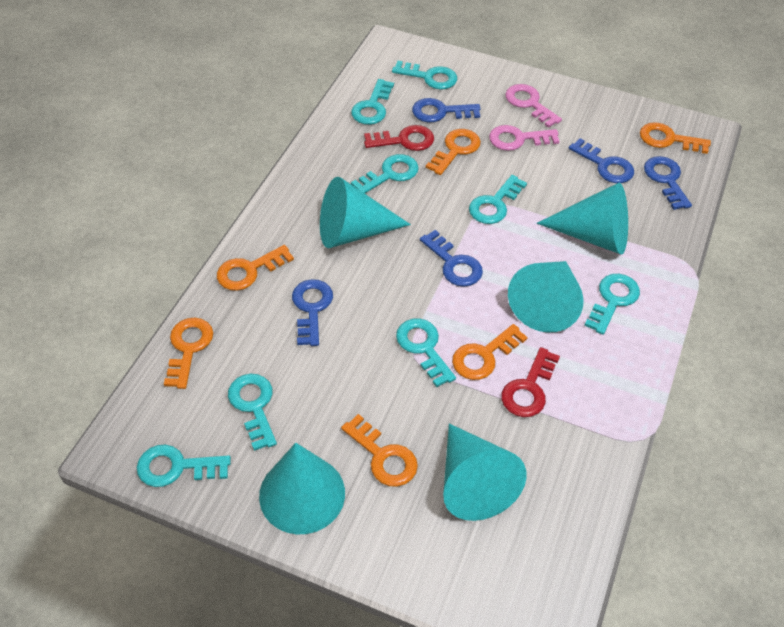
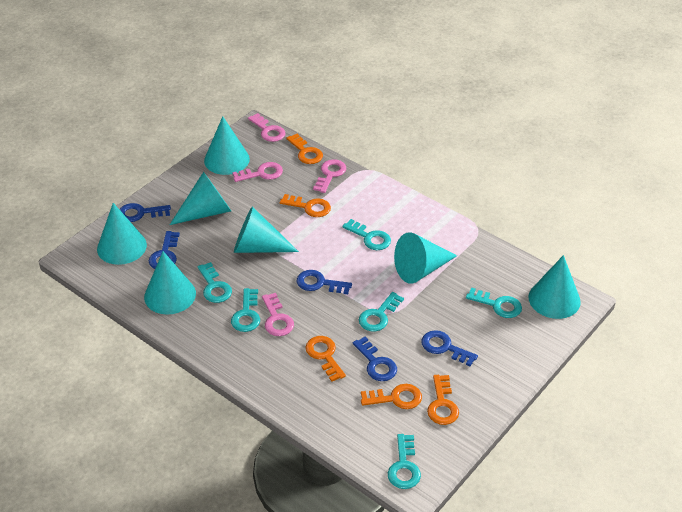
orange key: [164,318,213,389] [217,245,294,291] [341,414,418,487] [426,129,481,175] [452,324,528,380] [640,122,711,154] = 6 -> [280,194,331,217] [286,134,323,164] [305,336,346,381] [361,384,422,409] [427,375,459,425] = 5
pink key: [489,125,560,151] [505,84,562,128] = 2 -> [232,162,283,182] [248,113,285,142] [262,293,294,336] [313,159,346,193] = 4
red key: [364,125,434,151] [501,347,560,417] = 2 -> none = 0
turquoise cone: [259,443,345,534] [320,177,411,248] [443,424,527,521] [508,261,584,333] [537,183,628,255] = 5 -> [97,203,147,265] [144,251,196,315] [170,172,231,225] [204,116,250,175] [234,206,299,253] [394,232,457,284] [528,255,581,319] = 7
turquoise key: [137,445,231,487] [228,374,277,451] [351,79,394,125] [351,154,419,193] [392,61,457,90] [396,318,456,387] [469,175,527,224] [584,274,640,335] = 8 -> [198,262,232,303] [231,288,260,332] [342,219,391,250] [359,292,404,331] [388,434,421,489] [466,288,522,318] = 6

